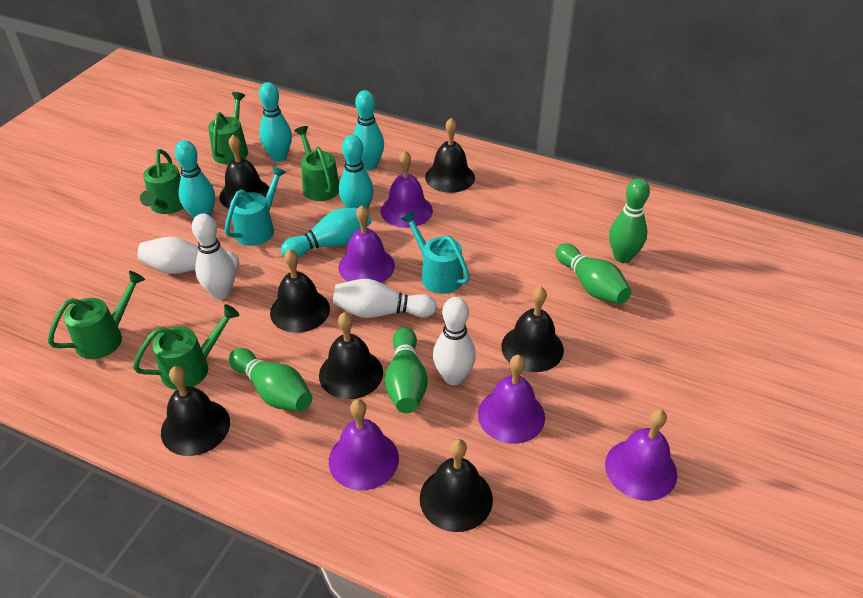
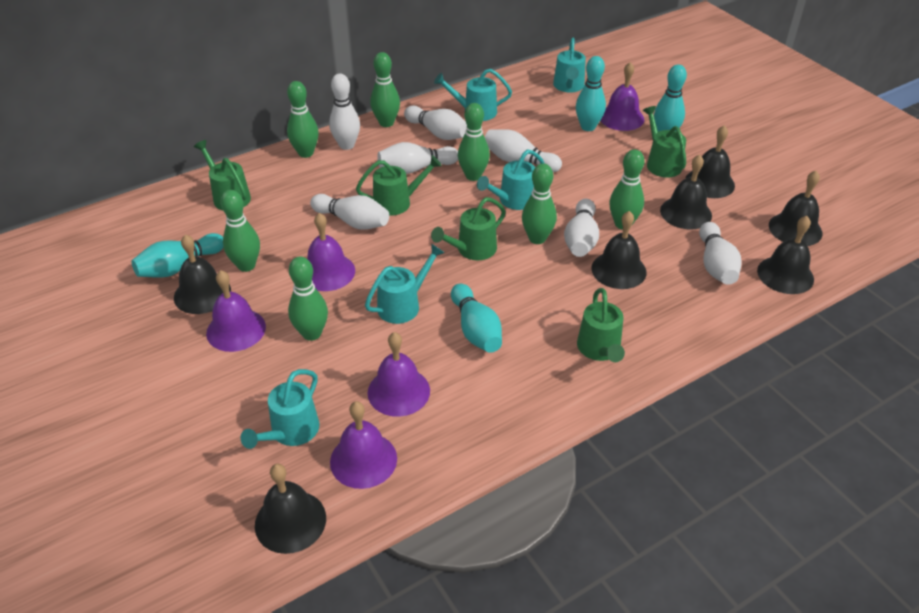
green bowling pin: [229,348,312,412] [384,327,428,413] [556,243,631,304] [609,178,650,263] = 4 -> [220,190,260,272] [287,81,319,158] [288,257,328,341] [370,52,400,127] [458,103,490,181] [522,163,557,244] [609,149,645,230] = 7
turquoise bowling pin: [175,140,215,219] [259,82,292,162] [281,208,371,258] [339,135,374,209] [353,90,384,170] = 5 -> [131,233,223,278] [451,284,502,353] [576,56,606,131] [654,65,687,132] = 4
turquoise watering can: [225,166,286,246] [401,211,470,294] = 2 -> [241,369,319,449] [365,244,445,324] [434,69,512,121] [477,149,545,210] [553,37,586,92] = 5
white bowling pin: [138,237,239,274] [192,214,235,300] [333,279,437,318] [433,297,476,385] = 4 -> [310,194,389,230] [329,73,360,150] [377,142,458,174] [404,105,467,140] [485,129,562,172] [564,199,599,257] [699,222,742,285] = 7

